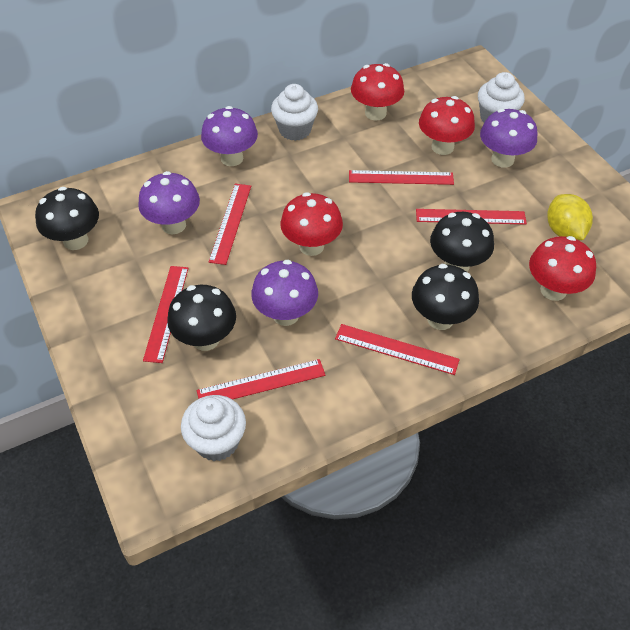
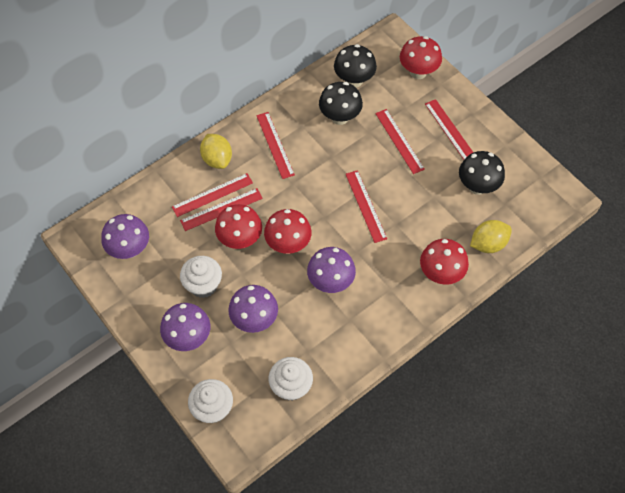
black mushroom: [35,187,99,250] [167,285,236,351] [412,264,479,330] [430,212,494,272] = 4 -> [319,82,363,125] [334,44,377,88] [459,151,505,195] = 3
yellow lemon: [547,194,593,240] = 1 -> [200,134,232,169] [470,220,512,253] = 2

